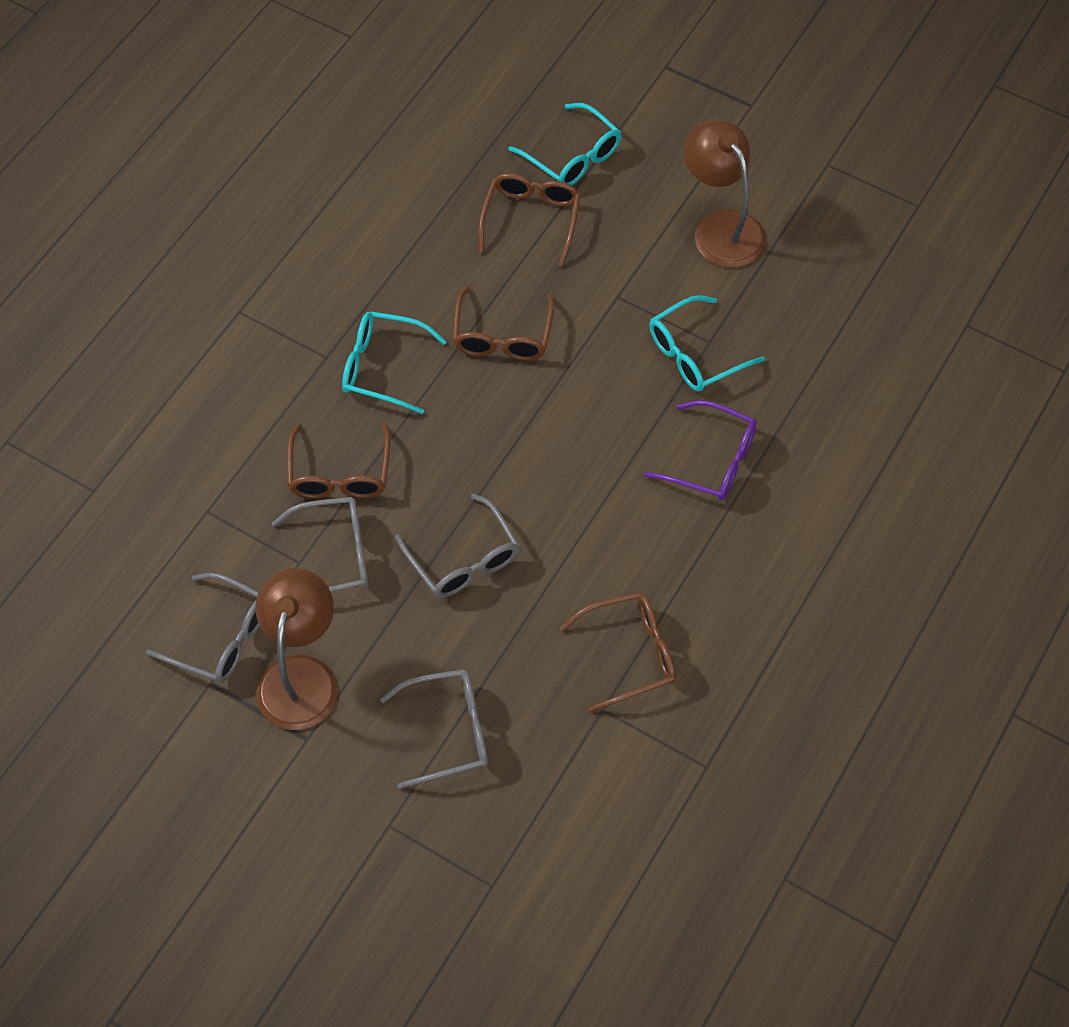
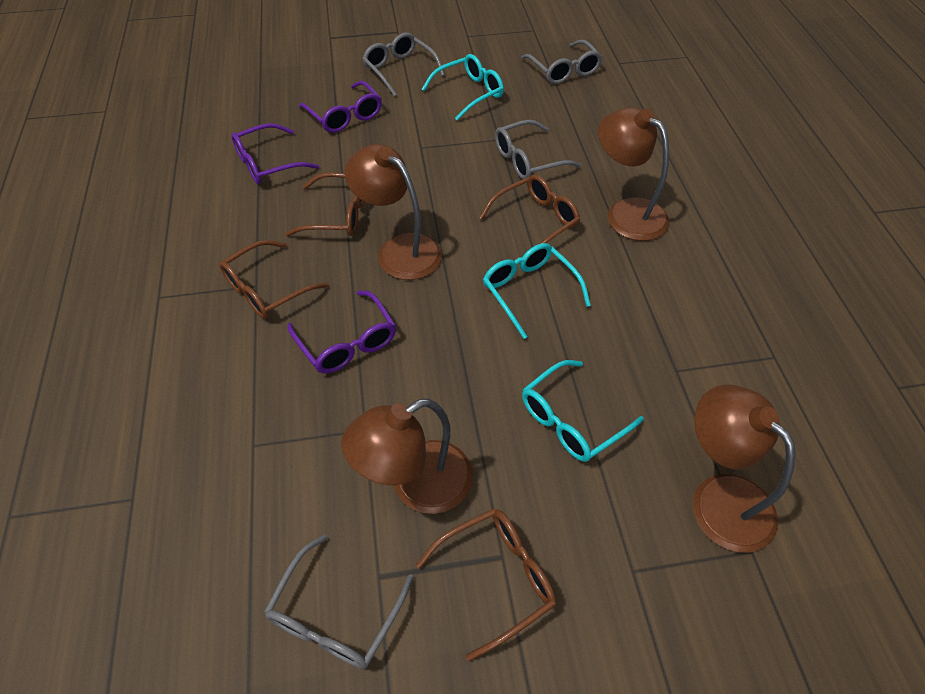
brown lamp: [256,568,338,730] [684,119,766,268] = 2 -> [341,398,473,514] [345,144,442,280] [598,107,669,241] [693,384,796,553] = 4
purple glasses: [644,400,757,501] = 1 -> [231,123,319,184] [287,291,396,373] [299,81,382,133] = 3

